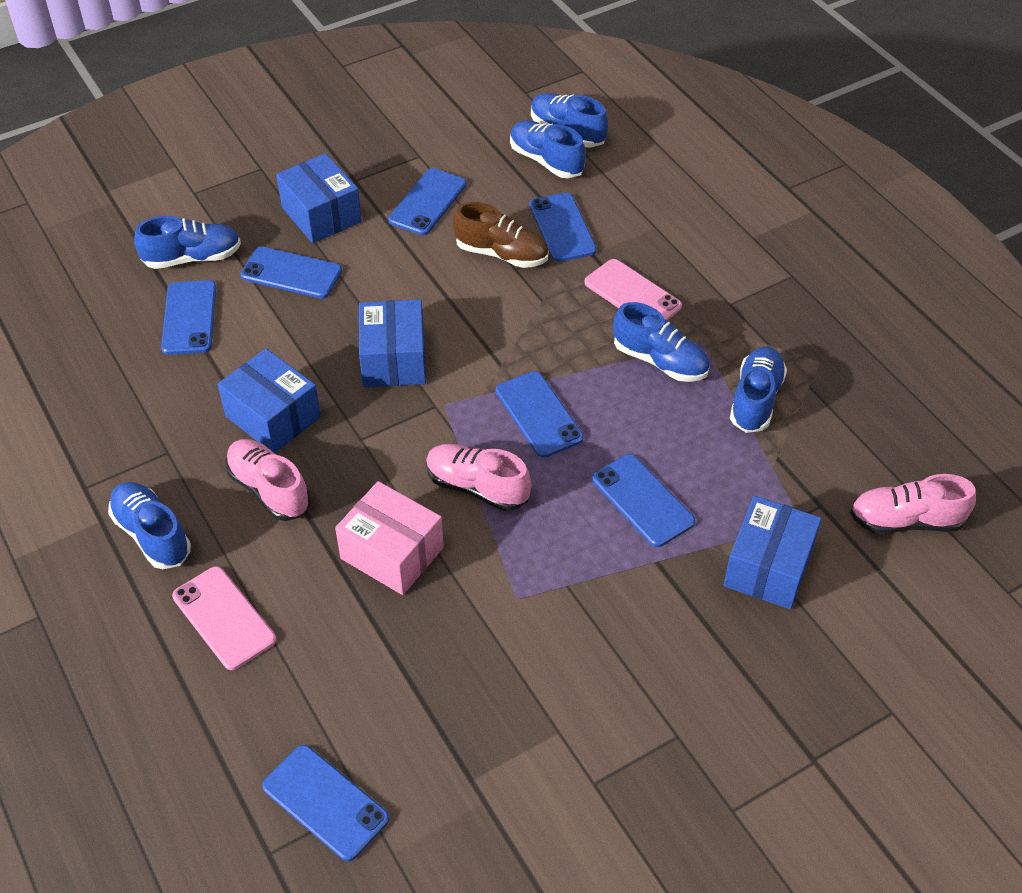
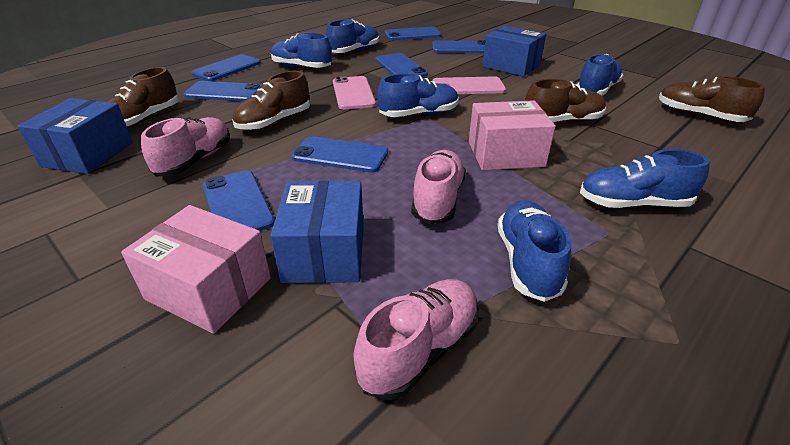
blue box: [217,348,321,453] [276,153,362,243] [359,299,426,387] [724,496,822,609] = 4 -> [18,98,133,174] [270,181,364,283] [483,26,546,77] = 3
brown shoe: [453,202,548,268] = 1 -> [107,67,179,128] [232,71,310,131] [525,79,606,122] [659,76,765,122] = 4
pink box: [335,481,444,595] = 1 -> [121,205,271,334] [469,100,555,170] = 2

